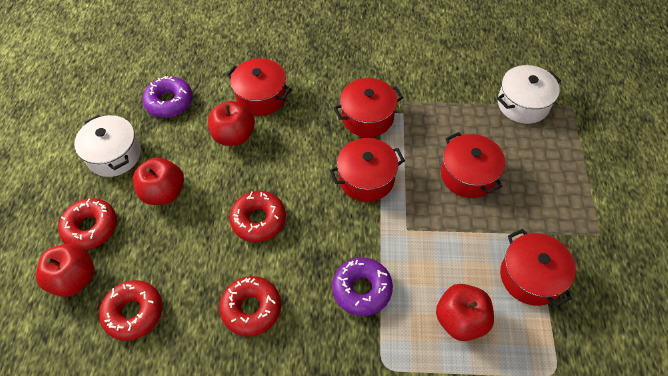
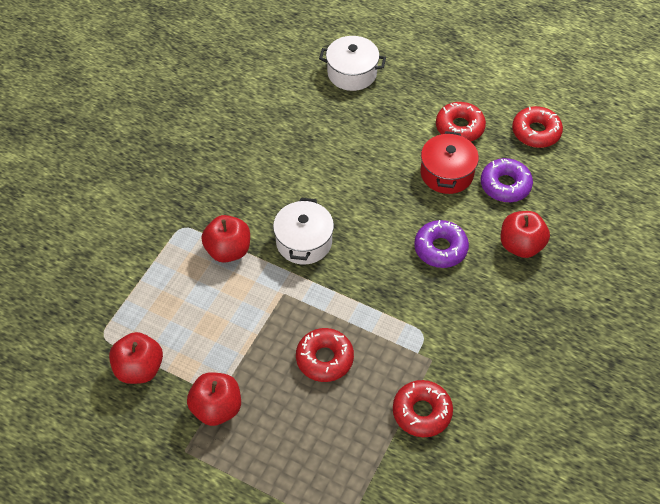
red pot: [226,58,292,116] [329,138,405,202] [333,78,403,137] [441,132,505,198] [500,229,576,306] = 5 -> [421,131,479,194] = 1

